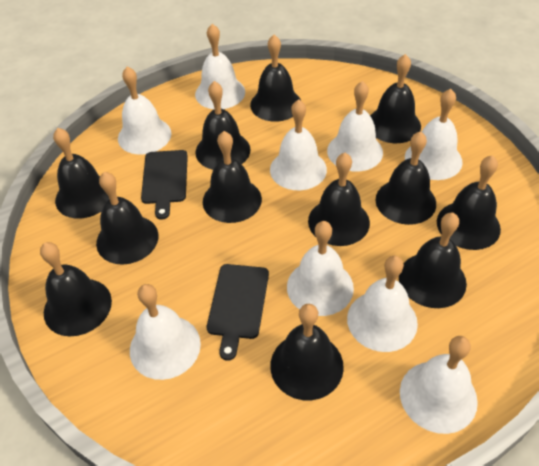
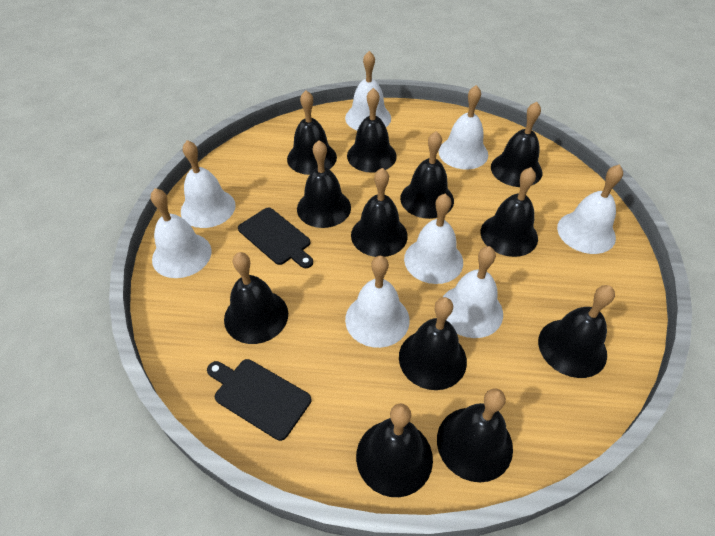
white bell: [118,67,172,154] [130,284,201,380] [195,24,245,109] [270,99,327,190] [287,221,354,316] [327,81,383,171] [347,256,418,352] [400,336,478,434] [405,89,463,180] = 9 -> [151,188,212,278] [181,140,236,228] [345,51,391,130] [345,256,410,348] [404,194,463,284] [439,85,488,169] [443,246,503,338] [557,165,623,254] = 8

